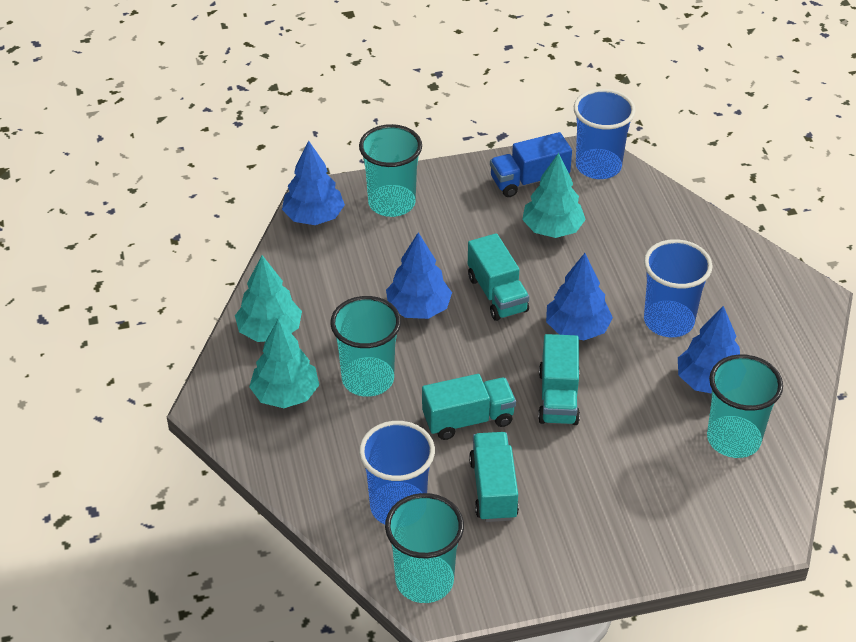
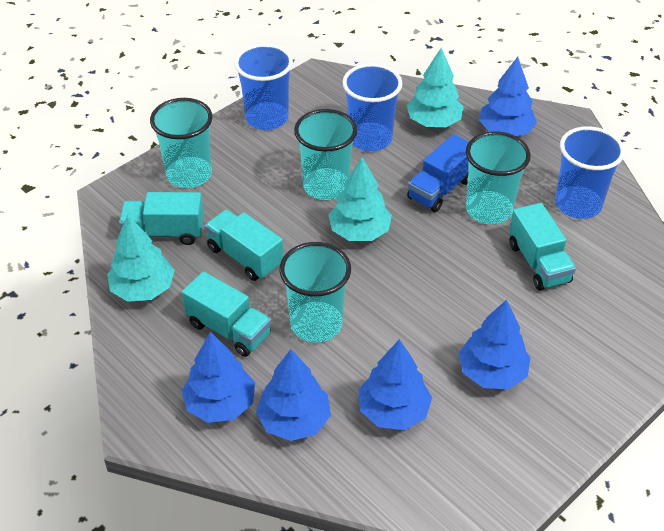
blue tree: [282,141,345,225] [386,232,452,319] [546,253,613,340] [678,306,740,394] = 4 -> [182,332,255,423] [256,349,331,441] [358,339,432,430] [458,300,531,389] [479,57,537,136] = 5

